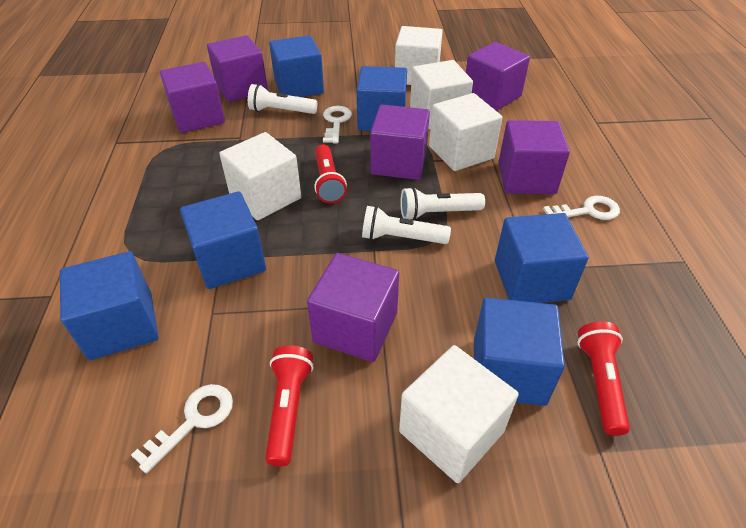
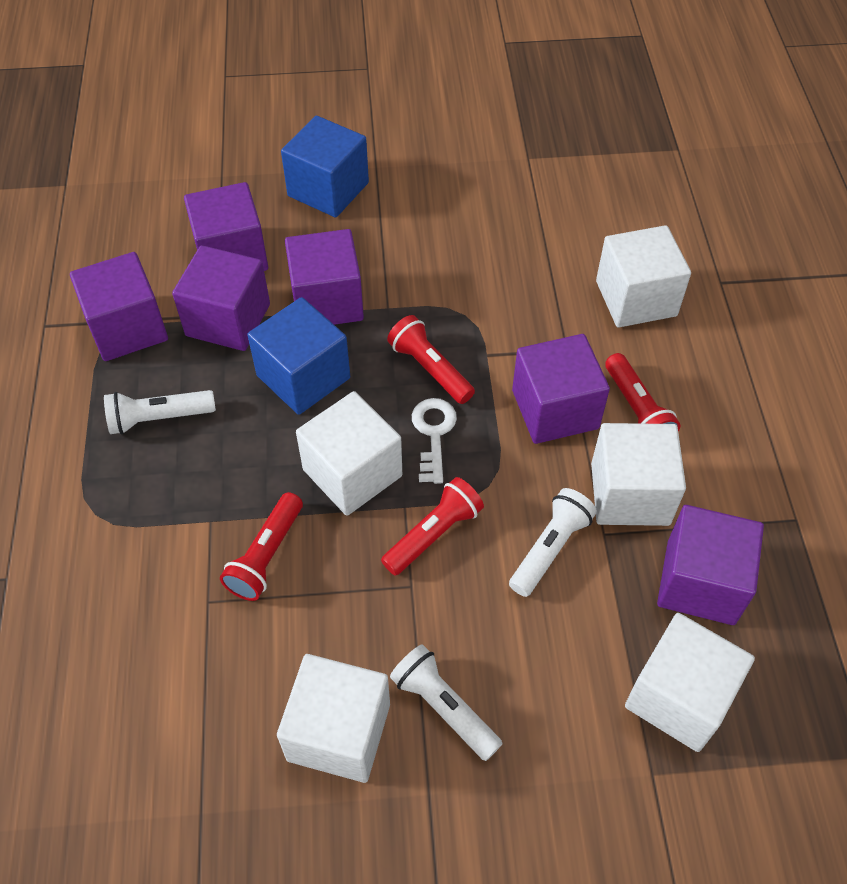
blue cube: [60,251,158,360] [180,191,266,289] [269,35,324,97] [357,66,407,131] [474,297,565,406] [495,213,589,303] = 6 -> [247,297,350,415] [281,116,369,218] = 2
red flashlight: [265,345,314,466] [314,144,347,203] [577,321,630,436] = 3 -> [220,492,303,601] [381,477,484,576] [387,315,475,404] [605,353,680,432] = 4
white key: [131,384,233,473] [323,106,352,143] [543,196,620,220] = 3 -> [412,398,457,484] = 1

